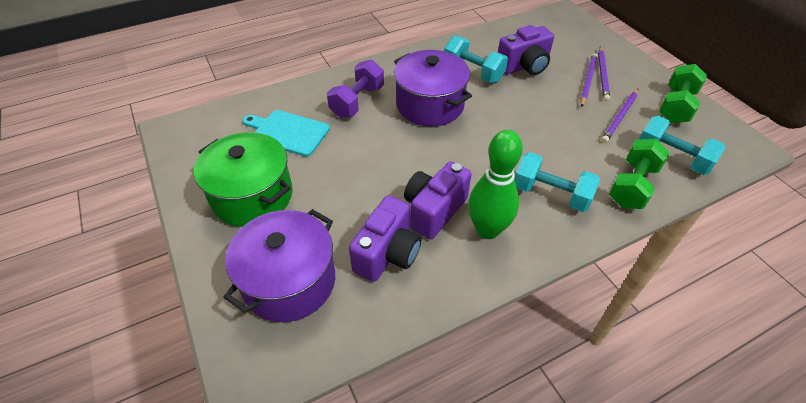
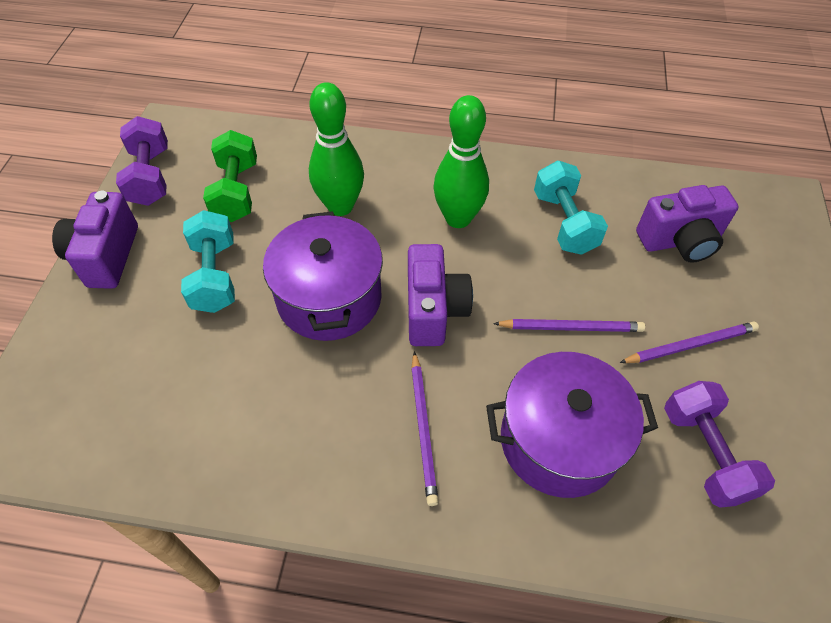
green bowling pin: [468,130,523,239] = 1 -> [309,82,364,216] [433,95,489,228] = 2
green dumbbell: [609,139,670,209] [659,64,707,123] = 2 -> [203,130,257,222] = 1
green pot: [194,132,293,227] = 1 -> none = 0
purple dumbbell: [327,60,384,118] = 1 -> [116,116,168,206] [664,381,775,508] = 2
turquoise cutting board: [243,110,330,157] = 1 -> none = 0
turquoise dumbbell: [444,36,508,83] [514,152,600,212] [639,116,725,175] = 3 -> [181,210,235,313] [534,161,608,255] = 2

